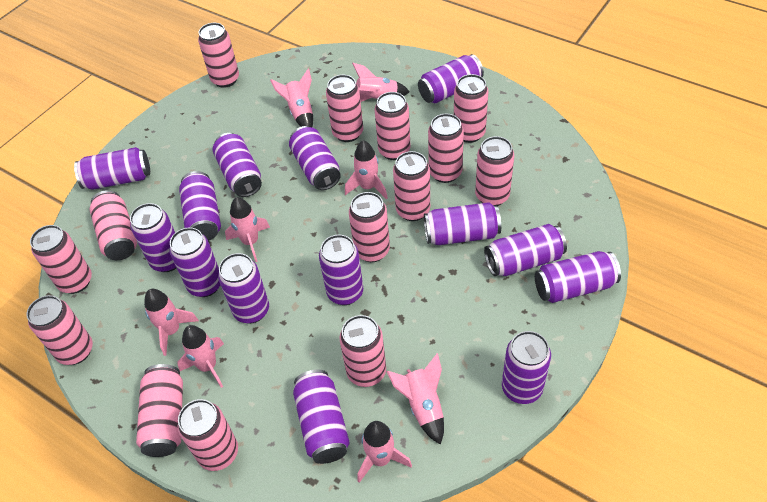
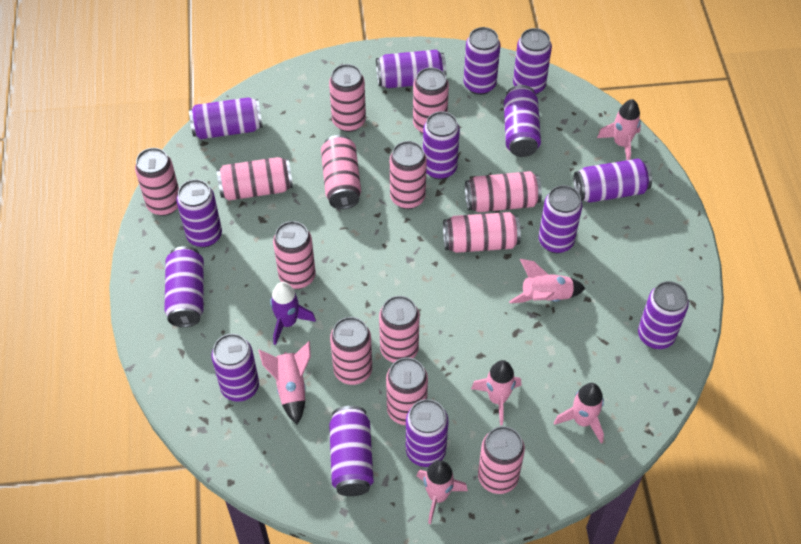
pink can: [26,295,93,365] [30,225,92,294] [89,190,137,260] [136,364,183,457] [178,399,238,471] [198,23,239,88] [326,75,363,142] [340,315,386,387] [349,192,390,262] [375,92,411,160] [393,151,430,221] [428,114,464,183] [454,74,488,143] [475,136,514,206] = 14 -> [135,148,179,216] [217,157,293,201] [273,221,316,289] [321,135,361,209] [329,64,366,132] [330,317,372,385] [379,296,420,363] [386,357,428,425] [390,141,427,209] [413,67,449,134] [443,212,521,253] [465,171,542,212] [478,426,525,494] = 13
pink rocket: [144,289,199,356] [177,325,224,388] [225,197,270,262] [270,69,313,127] [345,140,388,200] [352,63,410,102] [357,421,412,483] [386,353,444,445] = 8 -> [258,341,311,425] [417,460,468,524] [471,360,522,426] [509,259,585,303] [554,383,604,443] [597,99,641,160] = 6
purple rocket: none = 0 -> [270,282,316,345] = 1

